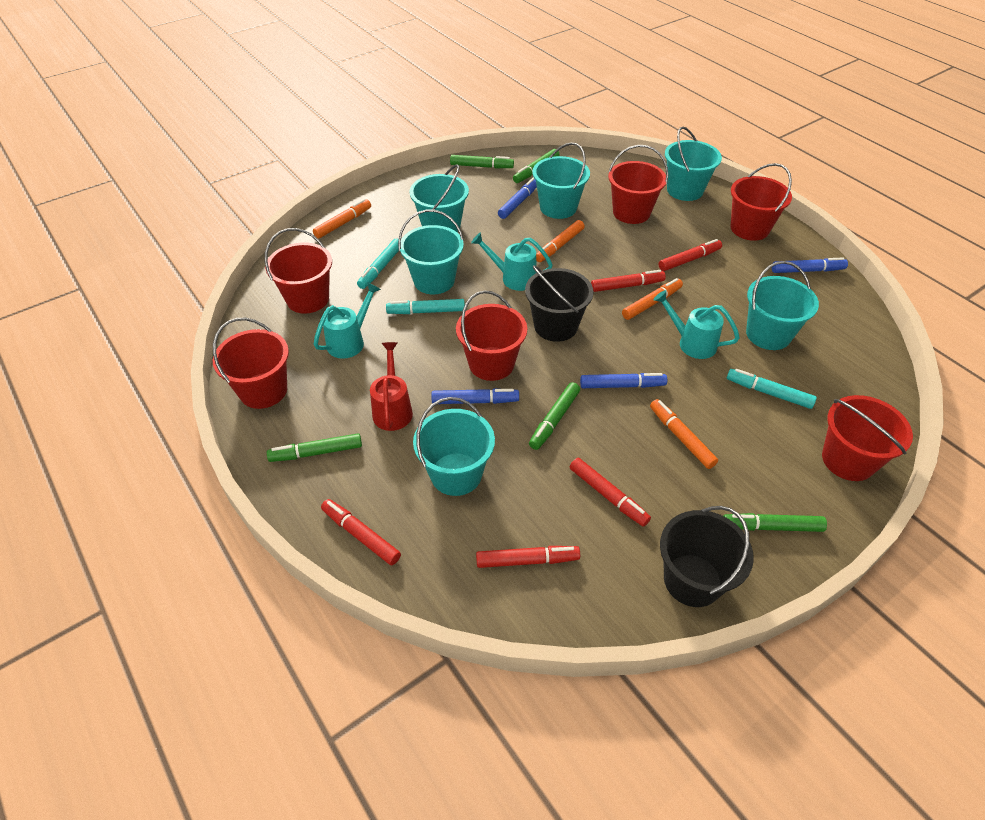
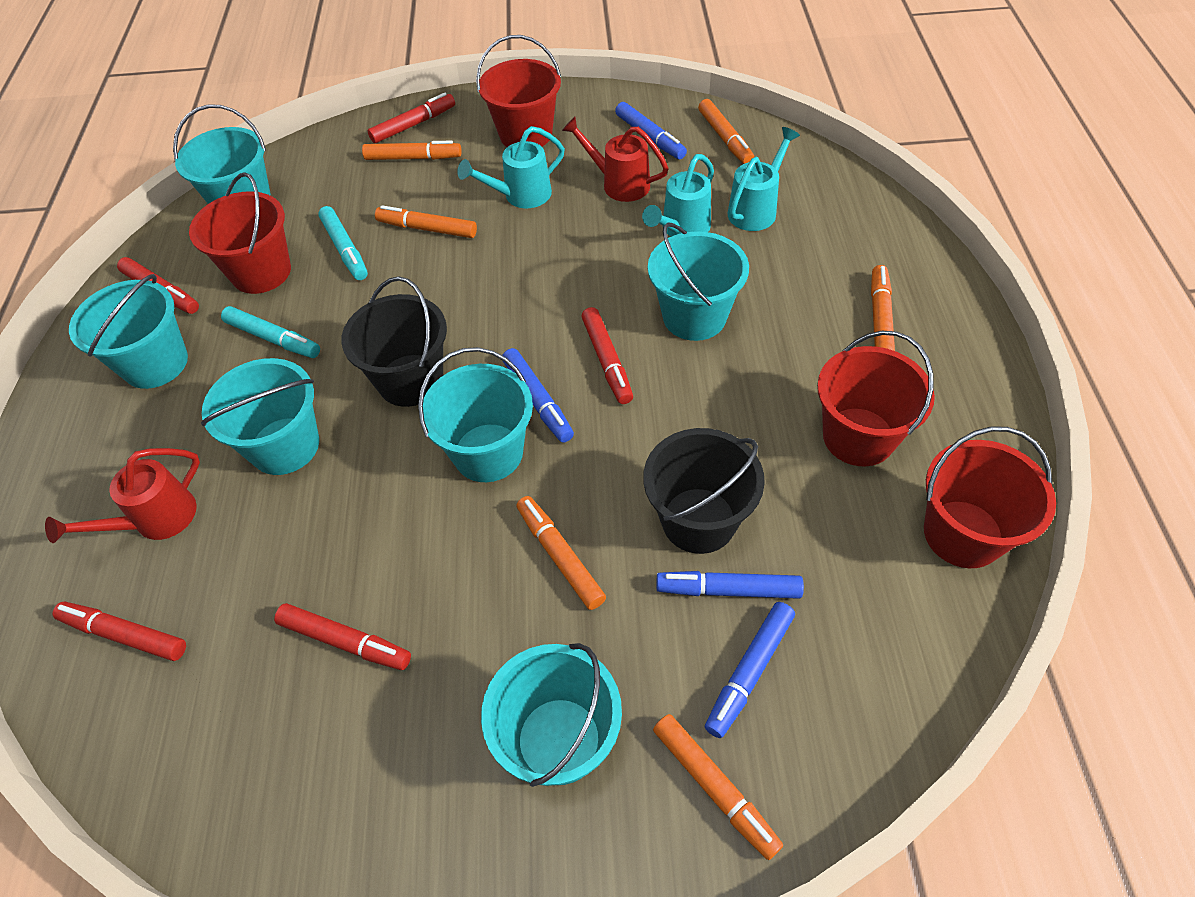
green marker: [267,433,362,462] [450,155,514,168] [513,149,559,183] [529,382,580,450] [723,513,827,532] = 5 -> none = 0
orange marker: [313,199,371,239] [536,220,585,262] [622,278,683,320] [650,399,718,469] = 4 -> [362,141,462,160] [375,205,477,238] [516,496,606,610] [653,714,783,860] [698,99,754,164] [871,265,895,351] = 6
red bucket: [213,318,289,409] [265,228,332,314] [456,290,527,381] [608,145,668,224] [731,163,792,241] [822,395,913,481] = 6 -> [189,172,291,294] [476,35,561,147] [817,331,935,466] [924,427,1056,568] = 4
red watering can: [370,342,413,431] = 1 -> [45,448,200,543] [562,116,669,202] = 2
turquoise marker: [357,238,399,289] [386,299,465,314] [727,369,817,409] = 3 -> [221,306,320,358] [318,206,368,280] = 2

